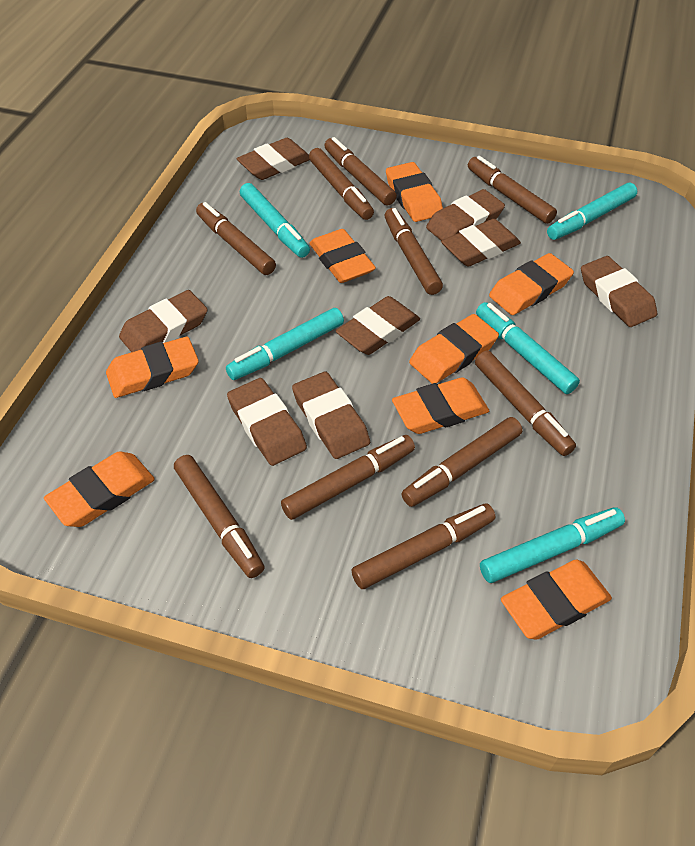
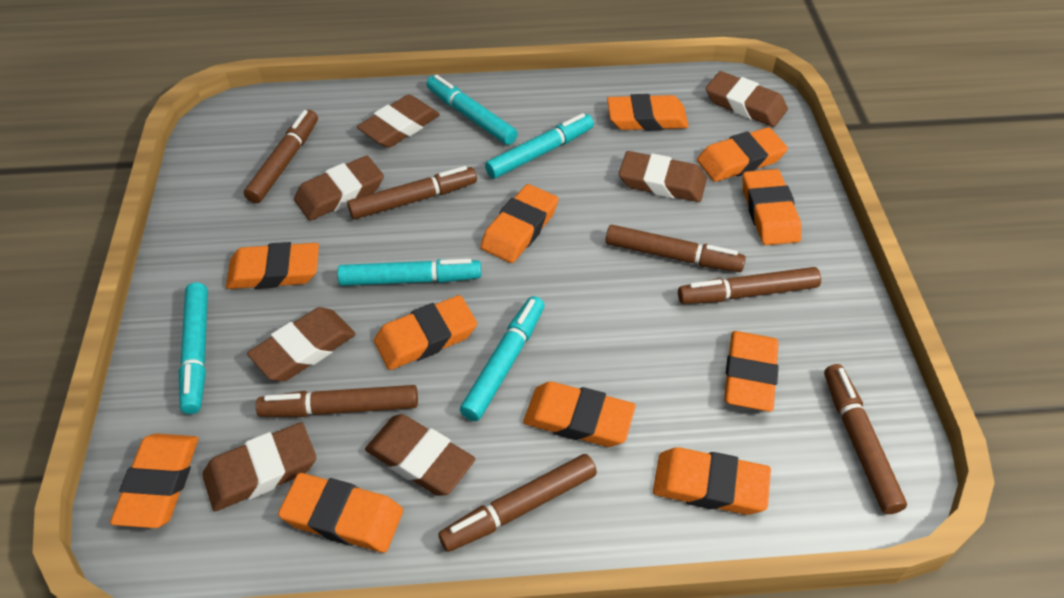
brown eraser: [119,290,208,352] [227,378,307,466] [237,138,310,180] [292,372,370,459] [336,296,420,355] [426,189,505,241] [441,219,521,267] [581,256,657,327] = 8 -> [202,422,316,511] [247,307,355,381] [294,156,384,221] [357,95,440,148] [365,414,475,496] [619,151,707,202] [706,71,788,127] = 7
brown marker: [174,455,265,578] [196,202,276,275] [281,435,415,520] [309,148,374,220] [324,137,397,206] [351,503,495,589] [385,208,443,295] [401,417,522,507] [468,156,557,224] [475,351,576,456] = 10 -> [244,110,318,203] [256,385,418,417] [347,166,477,219] [438,454,597,552] [606,225,746,272] [678,267,821,304] [824,364,907,514] = 7
orange eraser: [44,452,155,527] [106,337,199,398] [309,229,376,283] [386,162,443,222] [392,377,489,434] [409,314,499,384] [489,253,574,315] [501,559,612,640] = 8 -> [110,433,198,528] [226,242,319,289] [278,473,403,553] [374,295,477,370] [480,184,558,263] [523,382,636,447] [607,94,688,131] [653,447,771,515] [697,127,788,182] [724,331,779,412] [743,169,801,245] = 11

